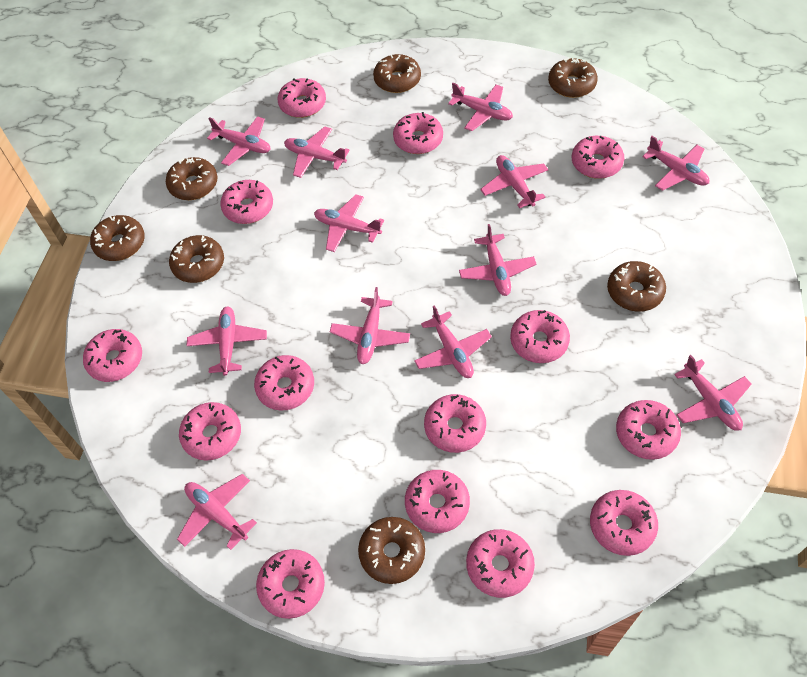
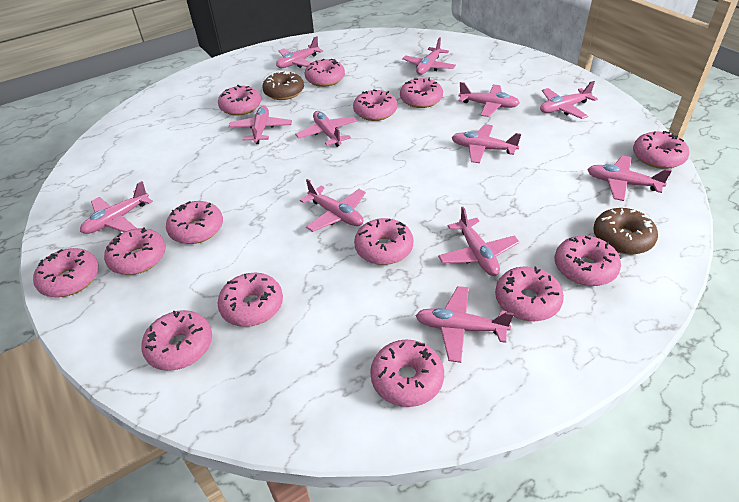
brown donut: [90,215,145,261] [166,157,217,200] [169,235,224,283] [358,517,425,584] [373,54,421,93] [548,57,598,98] [607,261,666,312] = 7 -> [262,71,304,100] [593,208,658,254] = 2

